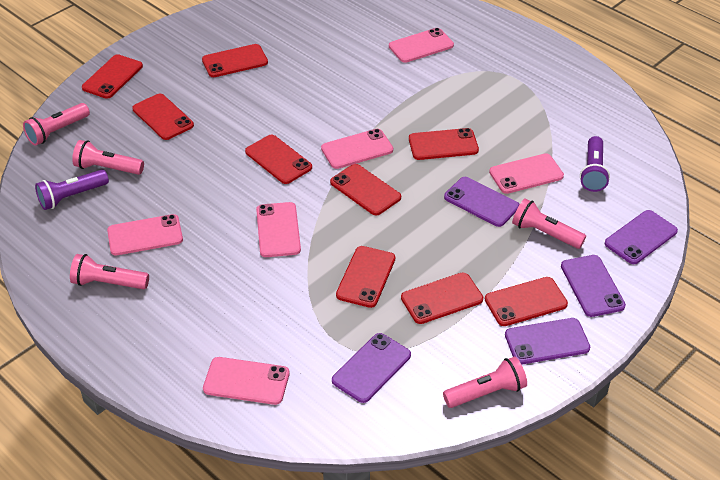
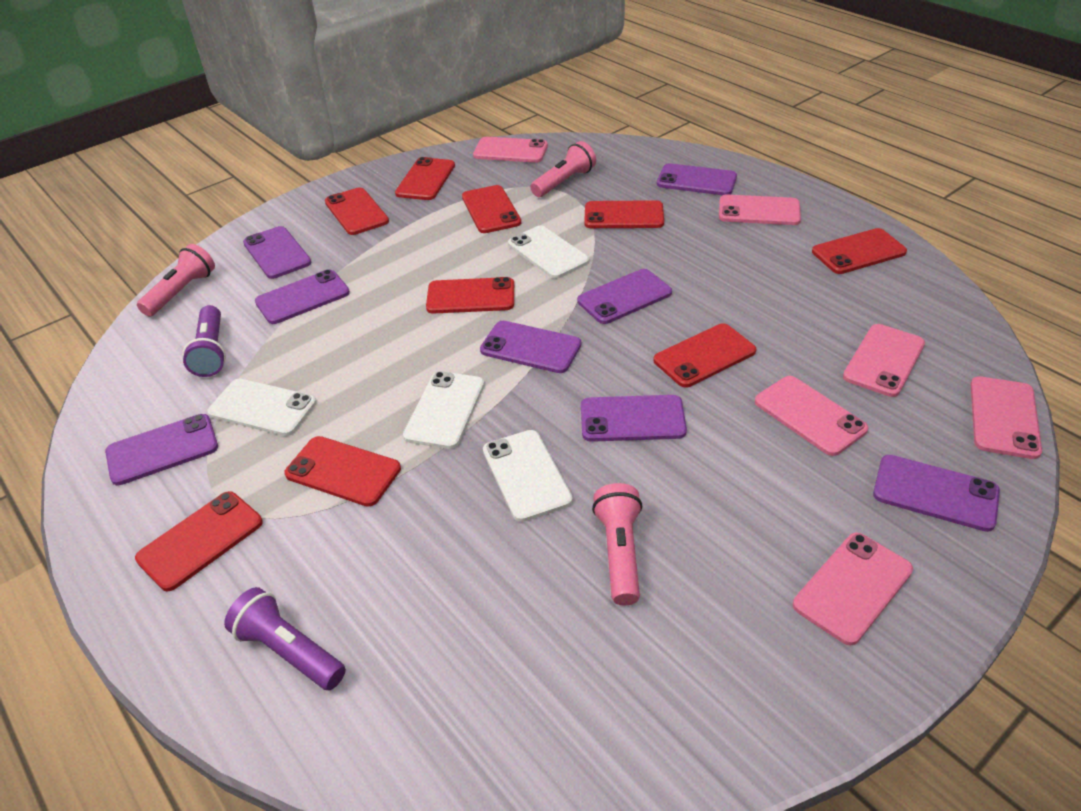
pink flashlight: [23,103,90,146] [70,254,149,289] [72,140,144,175] [443,356,527,408] [512,198,586,249] = 5 -> [137,244,215,317] [530,141,596,197] [592,483,642,606] = 3
purple phone: [332,333,411,403] [444,177,520,227] [505,318,590,364] [561,255,626,317] [605,210,678,264] = 5 -> [105,414,218,485] [243,226,311,279] [255,269,350,324] [480,321,581,373] [577,269,672,324] [581,395,687,442] [657,163,737,195] [873,455,1000,532] = 8
white phone: none = 0 -> [207,379,316,436] [403,371,484,449] [483,430,573,522] [508,226,589,279] = 4

